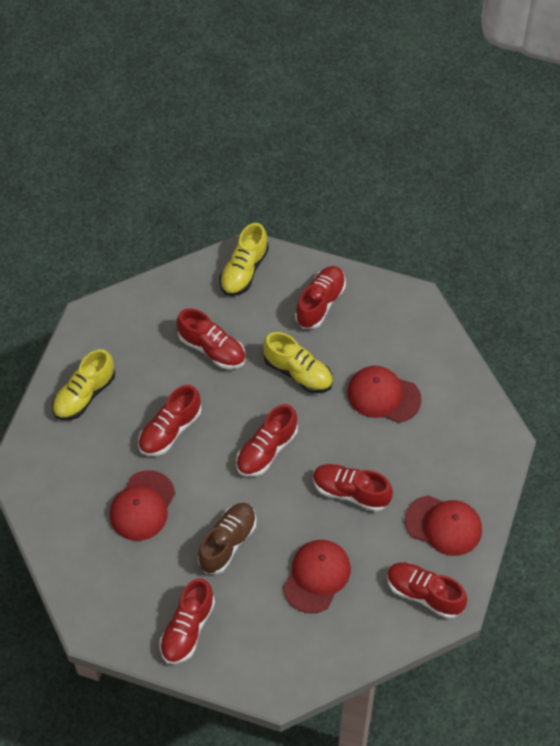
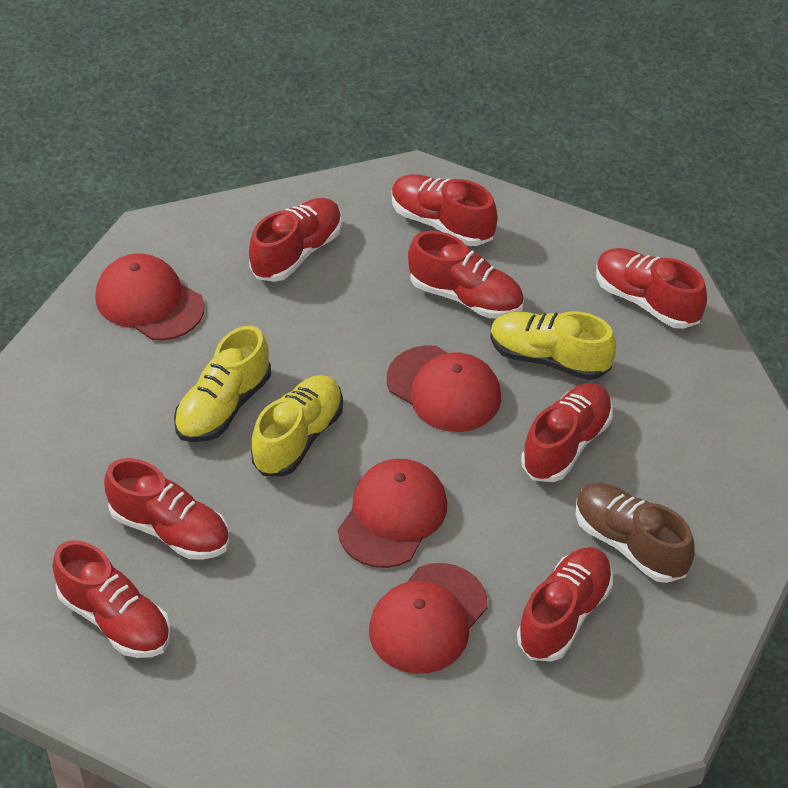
red shoe: [138,385,201,456] [159,578,215,664] [177,308,246,369] [236,404,298,477] [295,266,346,329] [313,464,393,512] [387,562,467,619] = 7 -> [52,540,171,658] [104,458,230,560] [249,198,342,282] [392,174,497,246] [408,231,524,318] [517,547,613,661] [521,383,613,482] [596,248,707,329] = 8

